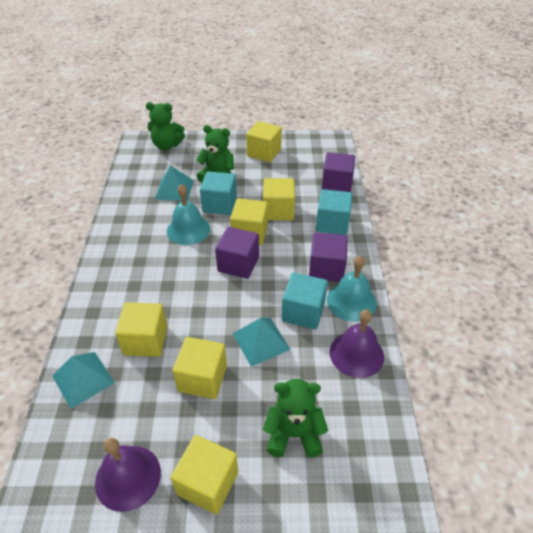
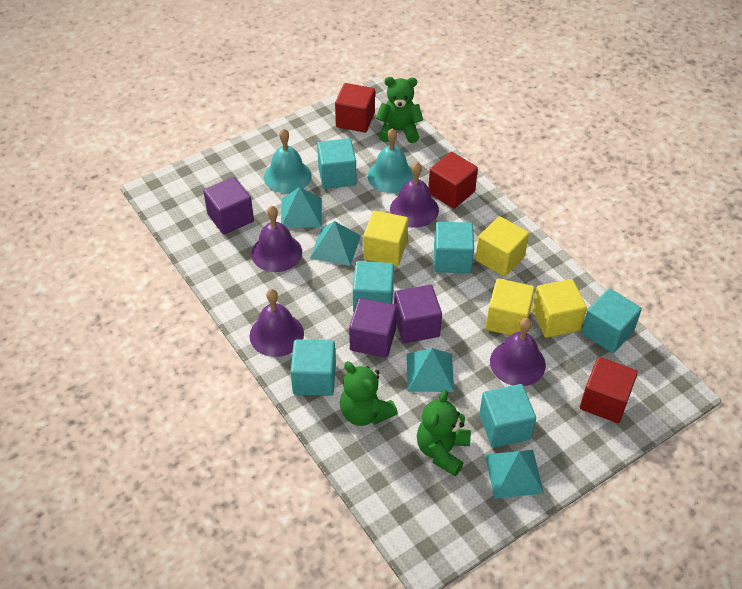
purple bell: [95,438,161,512] [330,310,384,378] = 2 -> [249,289,304,357] [251,206,302,272] [390,162,439,228] [490,318,546,386] = 4
red cube: none = 0 -> [335,83,375,133] [428,152,478,209] [580,357,638,423] = 3
turquoise cube: [200,171,237,215] [282,273,328,329] [316,189,352,235] = 3 -> [290,339,336,396] [317,138,356,189] [353,261,394,312] [434,222,474,273] [479,384,536,448] [582,288,642,353] = 6
turquoise pyramid: [52,352,115,409] [155,165,194,201] [232,318,291,367] = 3 -> [281,187,322,228] [310,221,361,266] [407,348,454,392] [485,450,544,499] = 4
yellow cube: [115,302,168,357] [171,435,238,514] [172,337,227,399] [230,198,268,245] [246,121,282,162] [263,178,295,220] = 6 -> [363,211,408,266] [476,216,529,277] [486,278,535,335] [532,279,587,338] = 4

